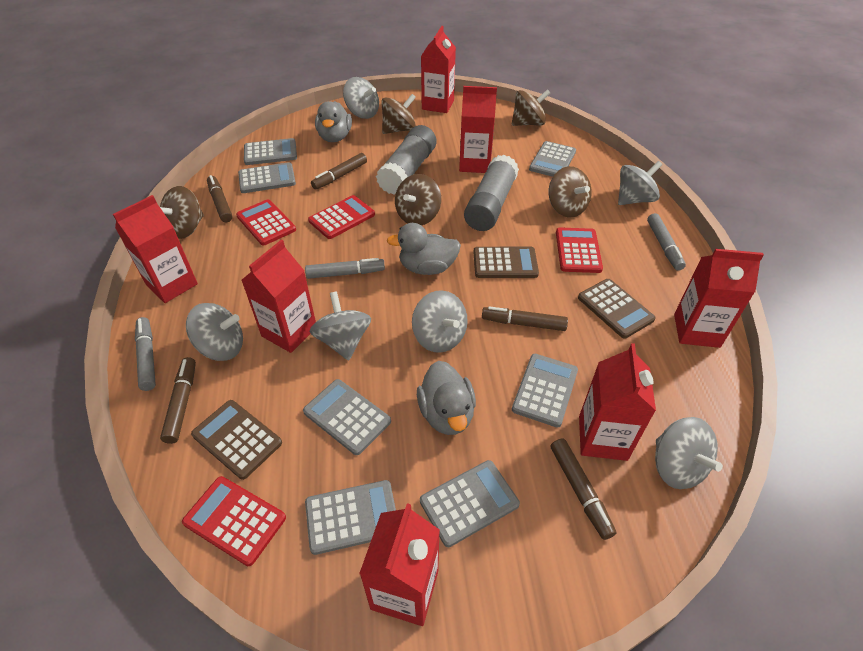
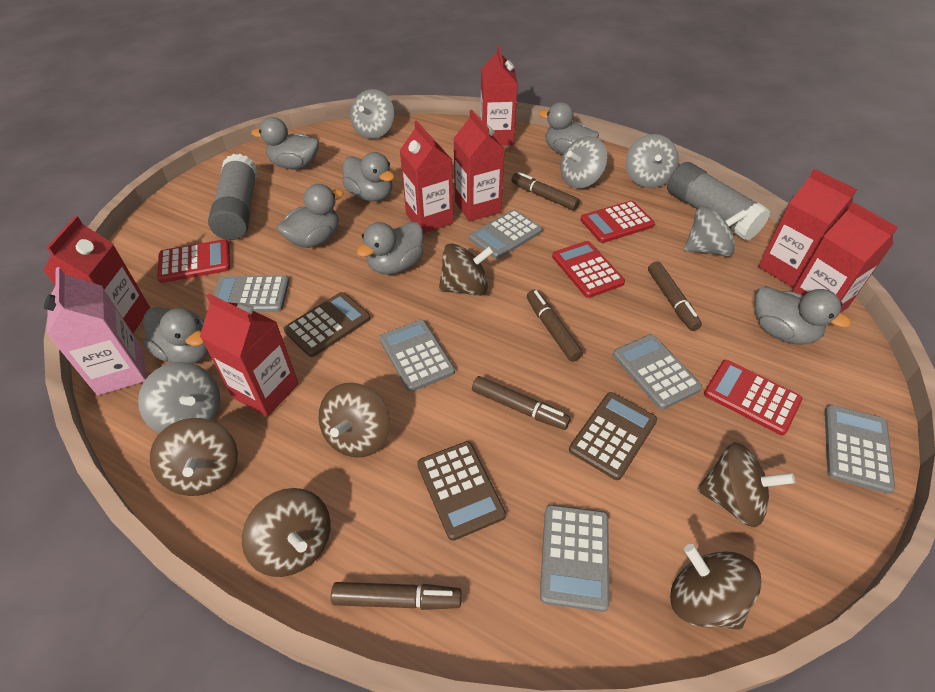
brown spinning top: [160,186,204,239] [381,94,416,134] [395,174,441,225] [512,89,550,126] [549,166,592,218] = 5 -> [150,418,238,496] [242,488,331,577] [319,383,390,458] [439,243,494,296] [670,544,762,630] [697,442,795,528] = 6
grey calculator: [238,162,296,193] [244,138,297,165] [303,379,391,455] [305,480,396,555] [420,460,520,547] [512,354,578,428] [529,141,576,177] = 7 -> [213,275,289,312] [379,320,455,392] [469,209,542,259] [540,505,610,612] [613,334,702,410] [825,405,895,494] = 6
grey duck: [315,101,352,142] [387,223,461,275] [417,361,476,435] = 3 -> [143,307,209,364] [251,117,319,169] [277,184,344,248] [342,152,394,201] [356,222,424,275] [539,102,599,155] [755,286,851,345] = 7
grey marker: [135,317,156,391] [305,258,385,279] [647,213,686,271] = 3 -> none = 0
grey spinning top: [186,303,243,361] [310,291,371,360] [343,77,379,119] [412,290,468,353] [618,161,662,205] [655,417,723,489] = 6 -> [138,362,220,434] [350,89,394,139] [560,136,608,188] [626,134,679,188] [684,206,747,256] = 5
pink carton: none = 0 -> [44,267,146,395] = 1

